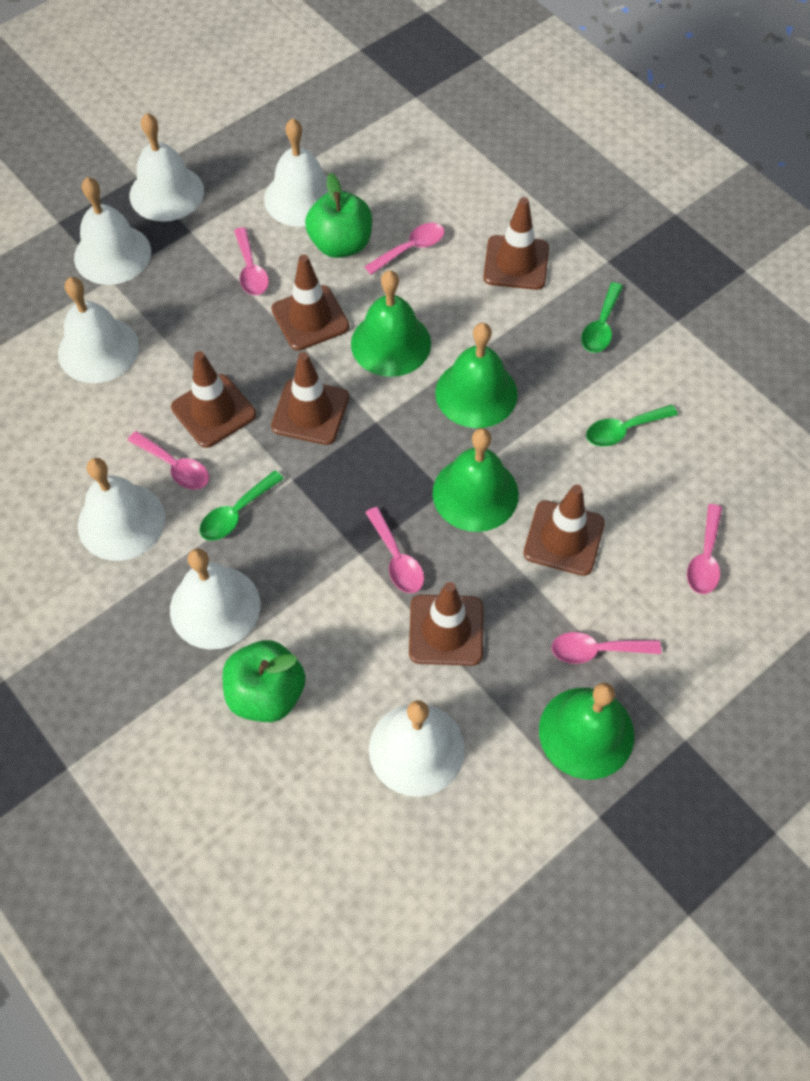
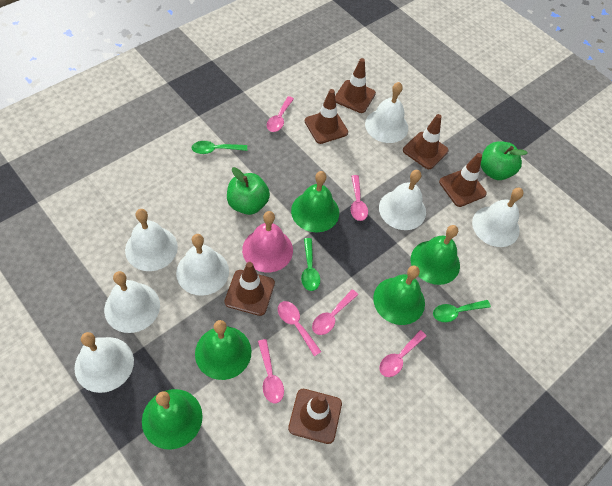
green bell: [351,270,431,377] [433,428,519,532] [435,323,518,428] [539,683,635,780] = 4 -> [142,389,203,449] [195,320,252,380] [291,171,339,232] [373,265,425,325] [411,225,460,285] = 5
pink bell: none = 0 -> [242,211,293,272] = 1

